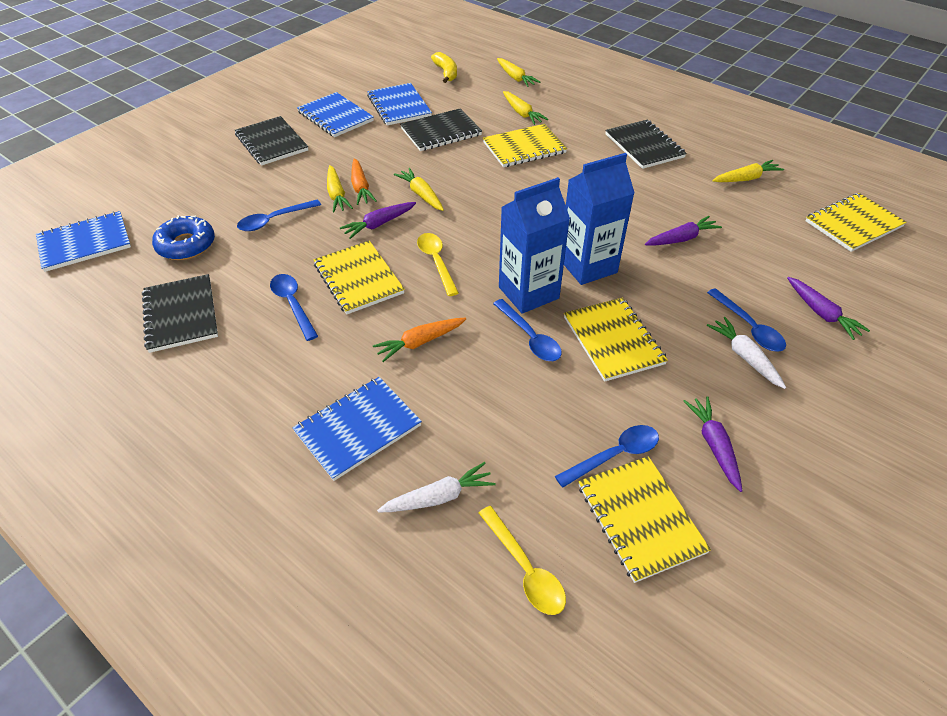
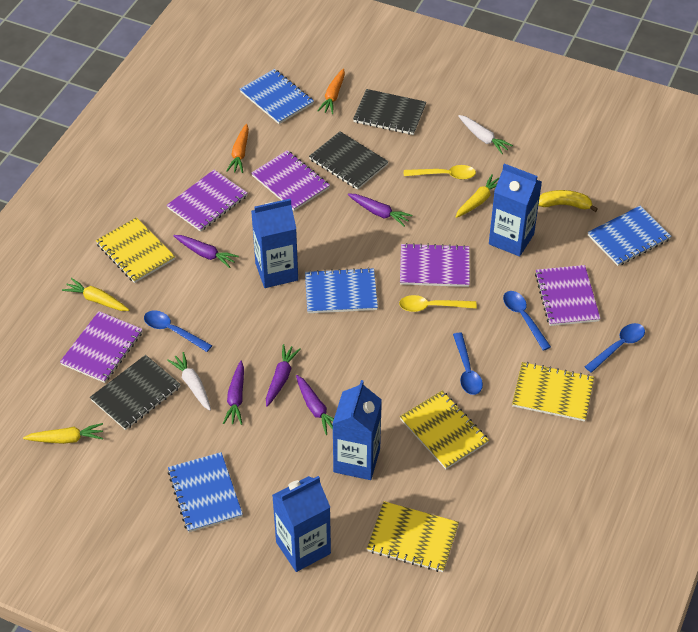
black notebook: [142,274,218,353] [235,116,308,166] [400,108,482,151] [605,120,687,169] = 4 -> [90,355,181,430] [309,131,389,190] [353,89,426,135] = 3
blue carton: [499,177,570,314] [564,153,634,285] = 2 -> [251,199,298,288] [272,476,331,572] [333,380,382,480] [489,164,542,257] = 4
blue donut: [152,215,215,260] = 1 -> none = 0
blue spoon: [237,200,321,231] [270,274,318,341] [493,299,562,361] [555,425,659,488] [707,288,786,352] = 5 -> [144,310,212,352] [453,333,483,395] [503,291,551,351] [585,323,645,373] = 4
purple carrot: [340,202,416,239] [645,216,722,246] [683,397,743,492] [787,277,870,340] = 4 -> [174,235,239,268] [223,361,244,425] [266,344,301,407] [296,375,334,435] [348,193,413,227] = 5
purple notebook: none = 0 -> [60,311,143,383] [167,170,248,232] [252,150,330,211] [400,243,470,287] [535,265,601,326] = 5
yellow carrot: [327,165,353,213] [394,168,444,211] [497,58,540,87] [503,91,548,125] [712,160,784,182] = 5 -> [23,423,103,444] [62,278,129,311] [455,174,499,218] = 3
yellow notebook: [313,241,405,314] [483,124,567,167] [564,298,668,382] [578,456,711,583] [805,193,907,252] = 5 -> [96,217,175,283] [367,501,459,572] [400,391,489,469] [512,362,594,422] = 4

